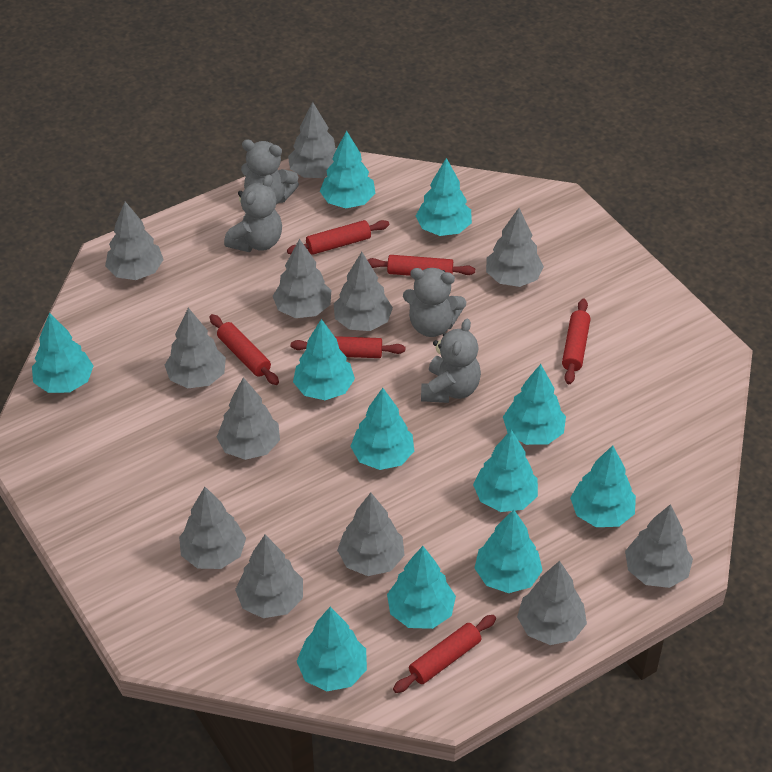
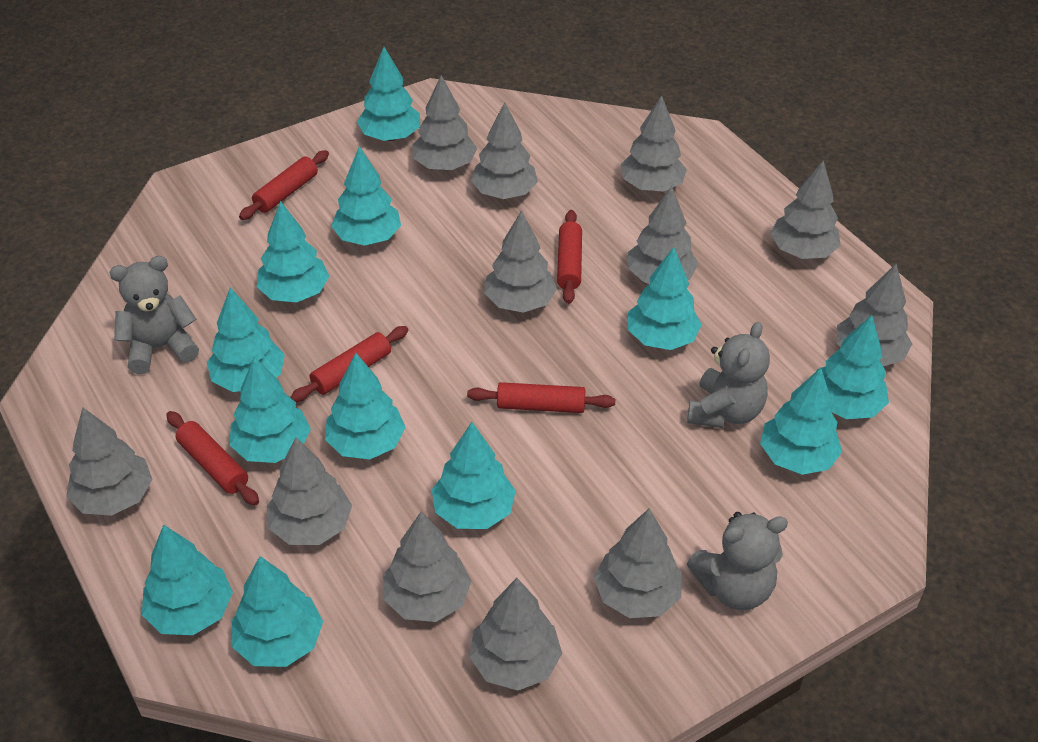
grey teddy bear: [224,175,282,252] [241,139,299,205] [403,268,466,337] [421,319,481,403] = 4 -> [109,256,199,374] [687,322,770,428] [687,512,788,610] = 3
red rolling pin: [210,314,279,385] [287,220,389,255] [291,336,405,358] [368,255,475,276] [393,615,496,693] [562,299,591,384] = 6 -> [166,411,259,505] [239,150,329,220] [290,326,408,402] [467,382,615,413] [557,210,582,304] = 5
turquoise tree: [32,313,93,393] [293,319,355,400] [297,607,367,691] [320,131,376,208] [350,388,414,470] [387,546,456,629] [416,158,472,236] [473,430,538,512] [475,509,543,593] [503,364,566,445] [570,445,636,527] = 11 -> [142,525,233,635] [207,287,285,392] [230,356,311,463] [232,556,323,667] [257,201,329,302] [325,353,406,459] [331,146,401,246] [357,47,420,141] [432,422,516,529] [628,247,702,350] [760,368,842,475] [817,315,889,419] = 12

